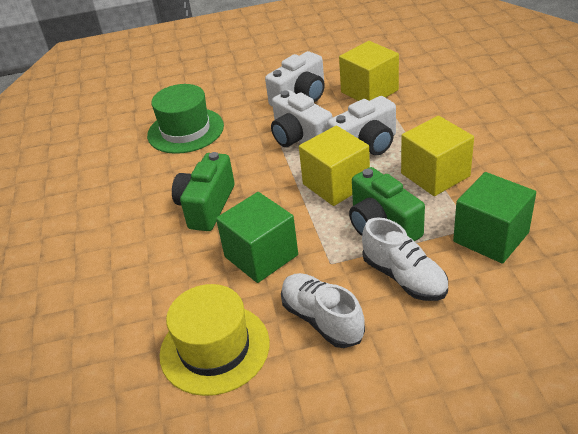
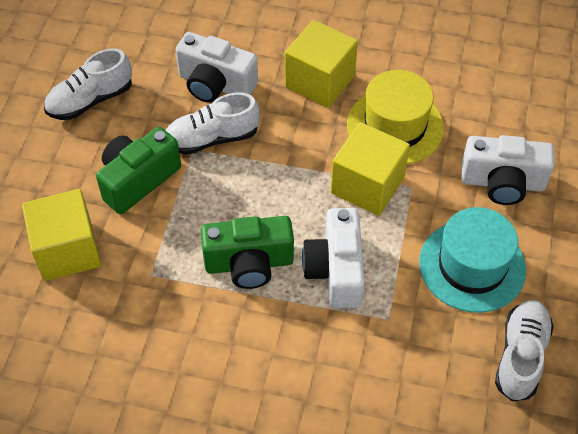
green cube: [216,192,298,283] [453,172,536,263] = 2 -> none = 0
green hat: [147,84,224,154] = 1 -> none = 0
turquoise hat: none = 0 -> [419,207,526,313] = 1
white shoe: [281,273,365,348] [362,217,448,301] = 2 -> [44,48,132,120] [165,93,260,155] [495,300,554,402] = 3

